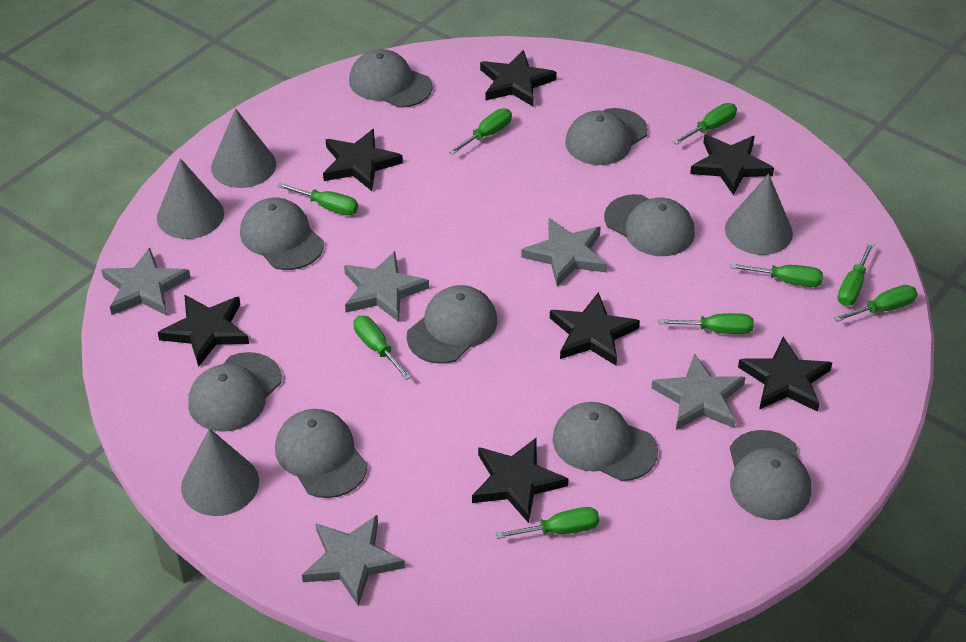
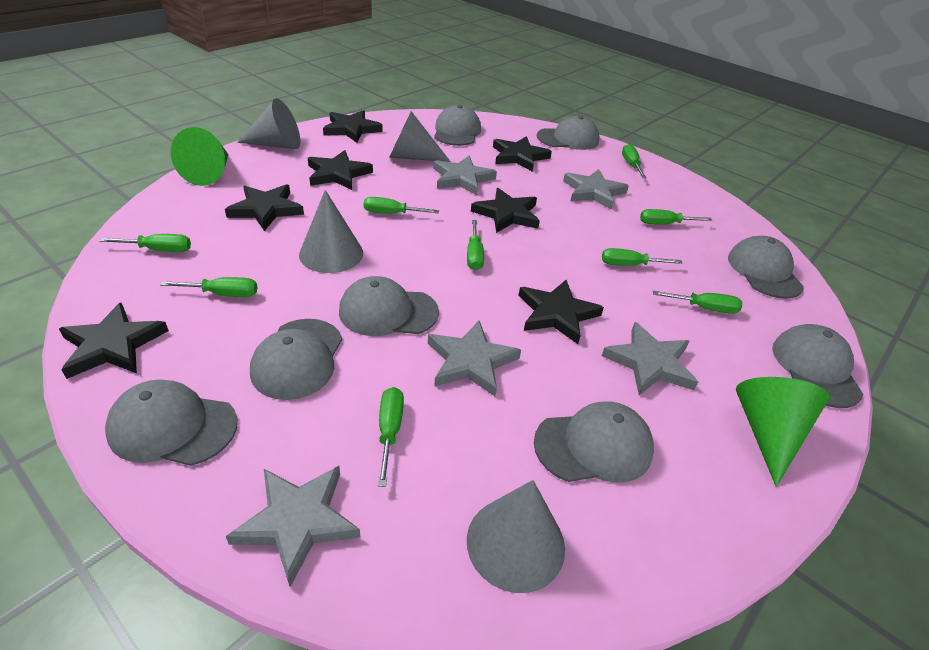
green cone: none = 0 -> [171,127,229,186] [736,377,829,487] = 2
grey cap: [188,352,282,432] [240,198,324,270] [275,409,368,498] [349,49,433,108] [407,285,497,364] [553,402,658,481] [565,108,648,165] [604,194,695,256] [730,430,811,520] = 9 -> [105,379,238,466] [250,319,342,400] [339,276,439,336] [434,105,481,146] [534,402,654,483] [537,116,600,150] [728,236,804,299] [772,324,863,408] = 8

